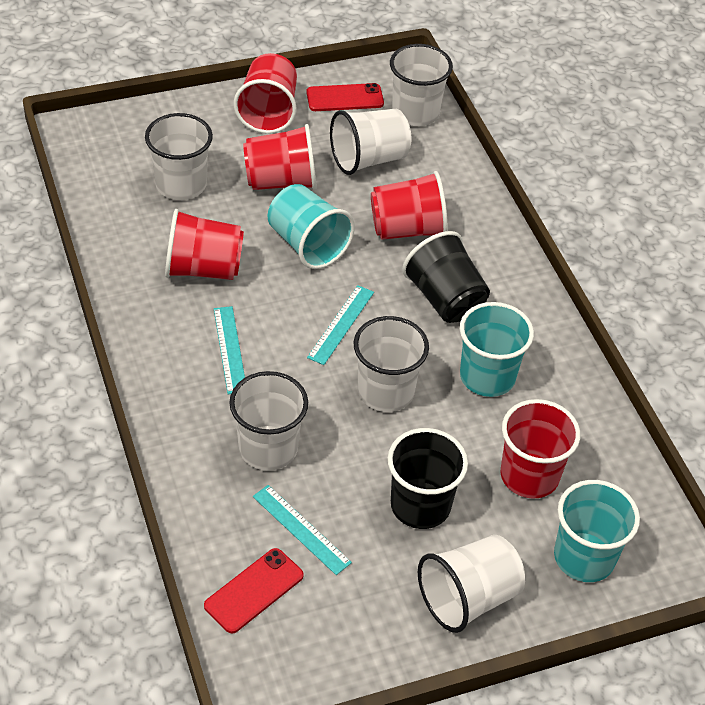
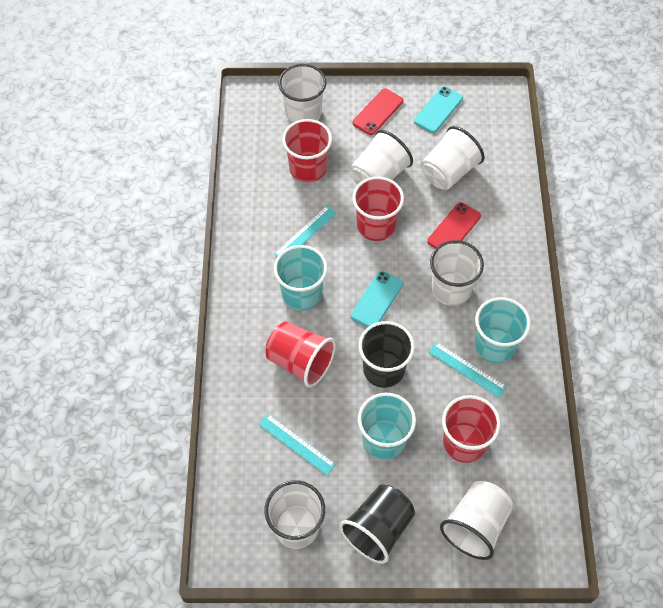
red cup: [165,209,244,280] [234,53,297,134] [243,124,317,190] [371,171,448,240] [501,399,580,499] = 5 -> [265,321,336,388] [282,119,332,183] [352,176,404,241] [442,395,500,463] = 4
turquoise phone: none = 0 -> [351,271,403,328] [414,86,463,133] = 2

